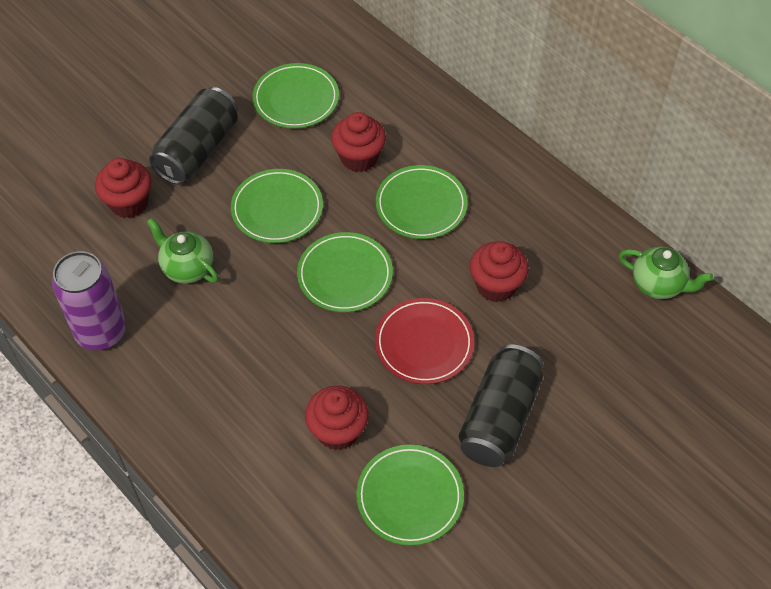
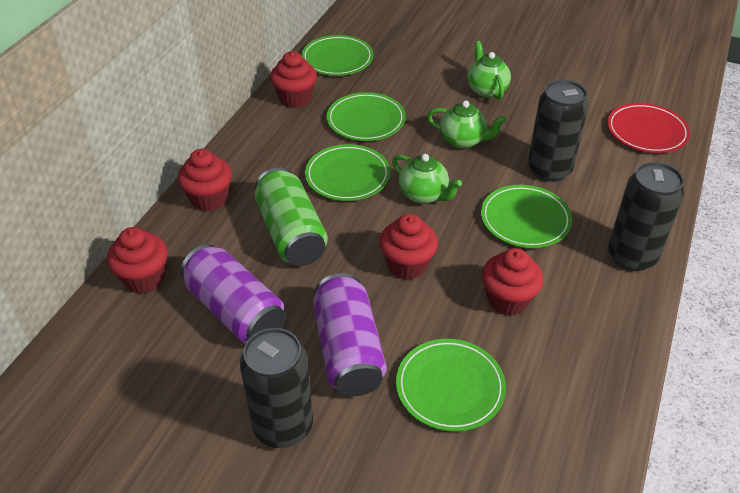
black can: [149,87,238,185] [459,344,543,467] = 2 -> [240,328,313,448] [528,80,589,182] [608,162,684,271] = 3
green can: none = 0 -> [255,167,328,266] = 1
green teapot: [147,218,218,284] [619,246,713,299] = 2 -> [392,154,462,204] [427,101,506,149] [467,41,511,100] = 3
purple can: [52,251,126,350] = 1 -> [181,244,286,344] [313,273,387,396] = 2
red cupcake: [95,158,151,218] [305,386,369,450] [331,112,386,172] [470,241,529,302] = 4 -> [107,227,168,294] [178,149,232,212] [270,51,317,108] [379,214,438,280] [482,248,543,316] = 5

